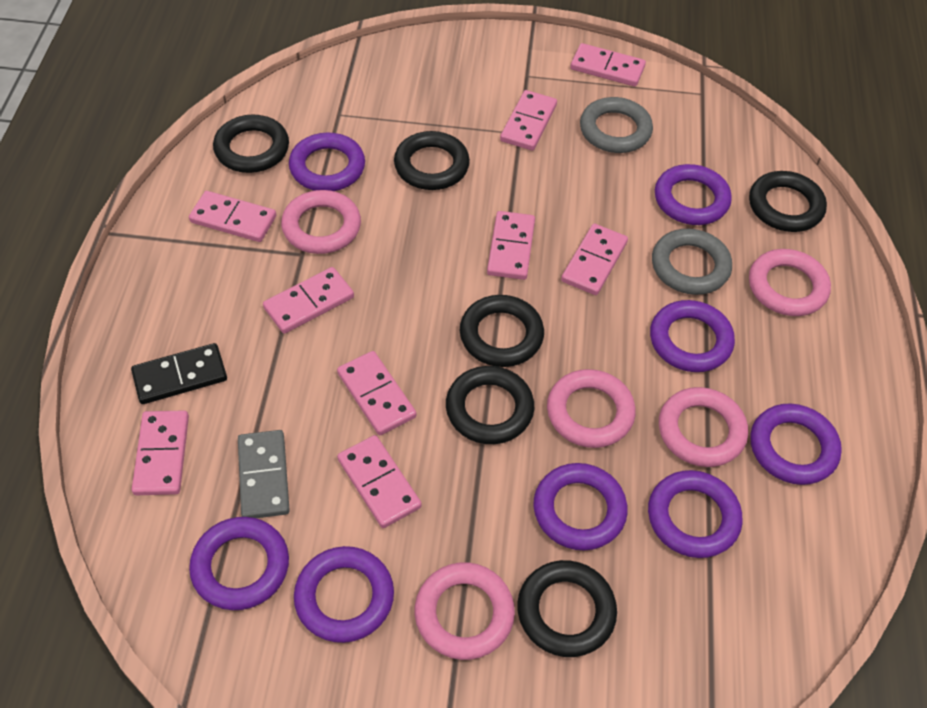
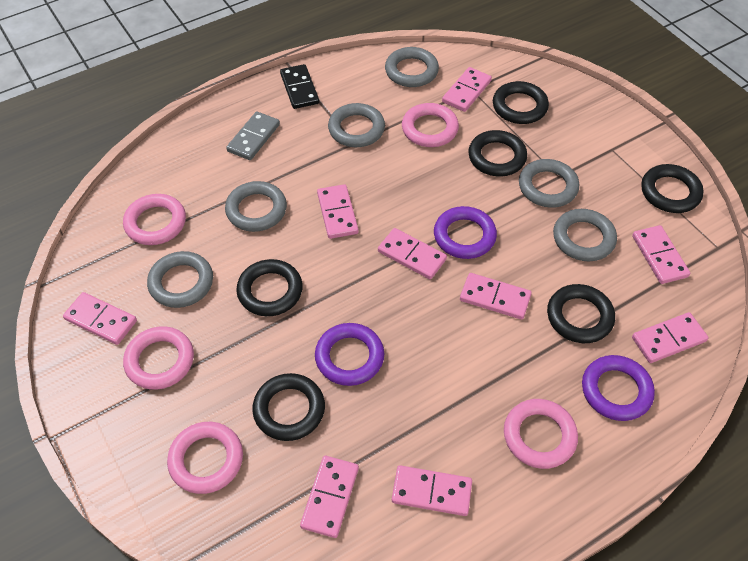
grey ring: [580,97,653,153] [652,229,732,295] = 2 -> [147,251,213,308] [225,181,287,232] [328,103,385,147] [385,47,439,87] [519,159,579,208] [553,209,617,261] = 6
purple ring: [189,517,289,610] [289,133,365,191] [294,546,394,643] [533,463,628,550] [648,470,743,558] [650,300,735,372] [655,164,732,225] [750,404,842,485] = 8 -> [315,323,384,386] [434,206,497,259] [582,355,655,421] = 3

